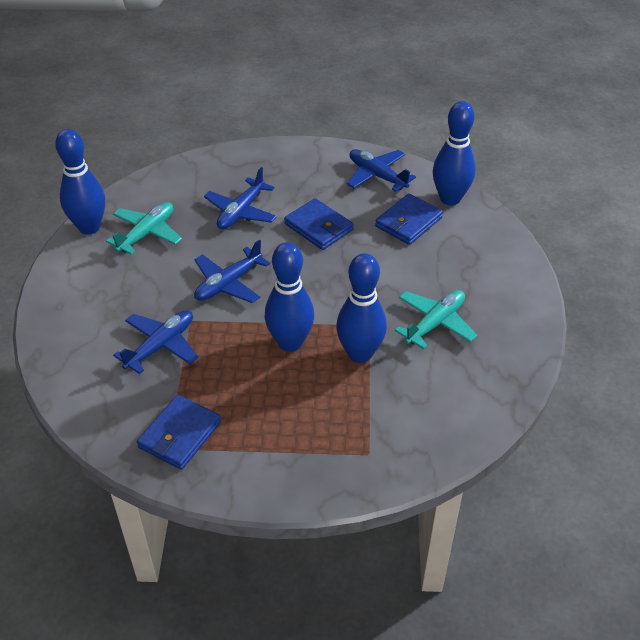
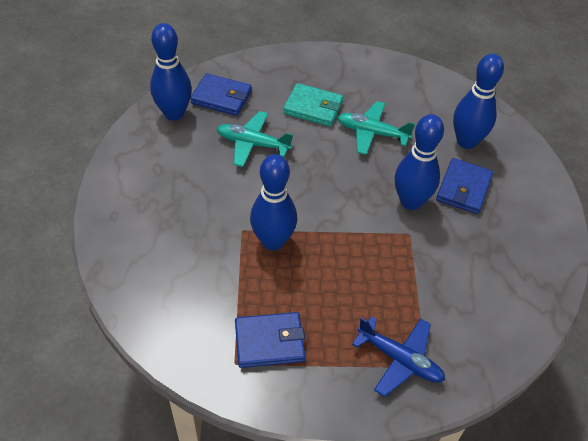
blue plane: [113,311,198,374] [194,239,270,303] [204,167,277,229] [347,149,416,192] = 4 -> [352,316,445,397] = 1
turquoise wallet: none = 0 -> [283,83,343,127] = 1

